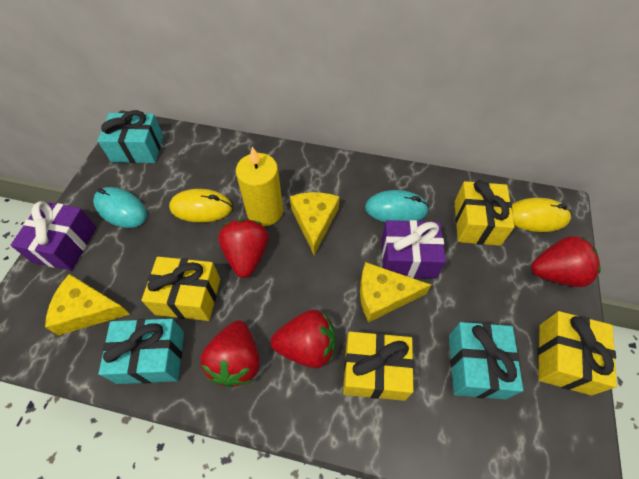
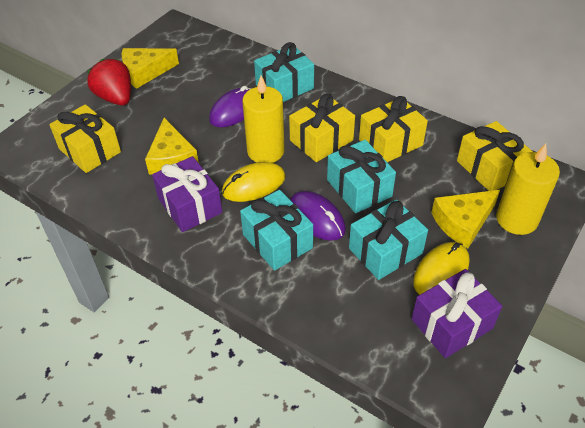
purple mouse: none = 0 -> [209,86,251,127] [290,191,346,241] = 2
red strawberry: [200,320,260,388] [218,219,269,278] [271,310,336,368] [531,236,601,287] = 4 -> [87,59,131,105] = 1
turquoise gift: [98,110,163,163] [99,318,184,384] [449,322,523,399] = 3 -> [240,190,313,271] [254,42,314,102] [327,140,396,213] [349,199,428,280] = 4
turquoise mouse: [93,187,147,228] [365,190,429,222] = 2 -> none = 0
yellow candle: [236,147,283,226] = 1 -> [242,75,285,163] [496,144,560,235] = 2

